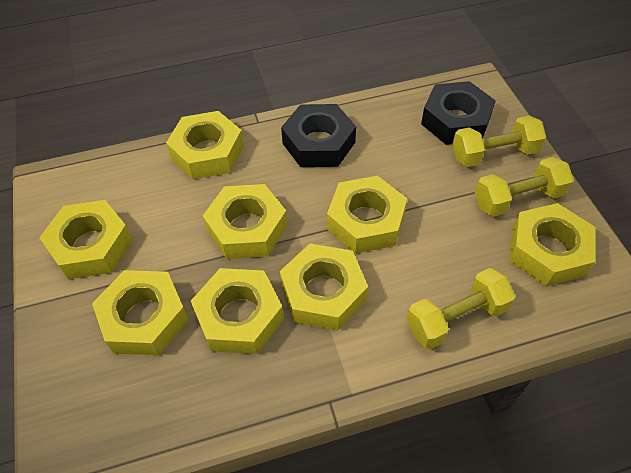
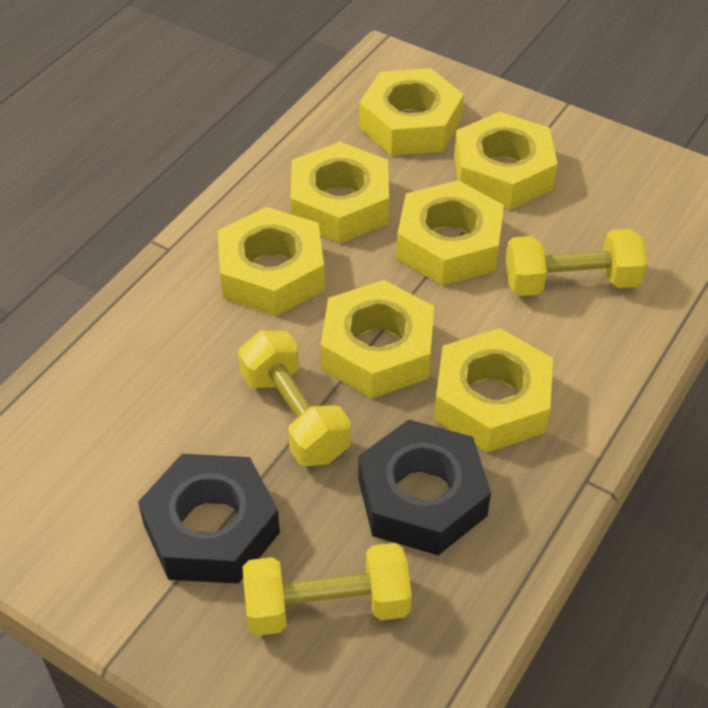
yellow nut: [39,200,133,280] [92,270,189,355] [166,111,244,179] [191,268,284,354] [203,184,288,259] [280,243,368,330] [327,176,407,254] [509,203,595,286] = 8 -> [218,207,325,316] [290,142,389,244] [321,280,434,398] [359,68,464,156] [396,180,504,286] [434,328,553,453] [454,112,557,210] = 7

